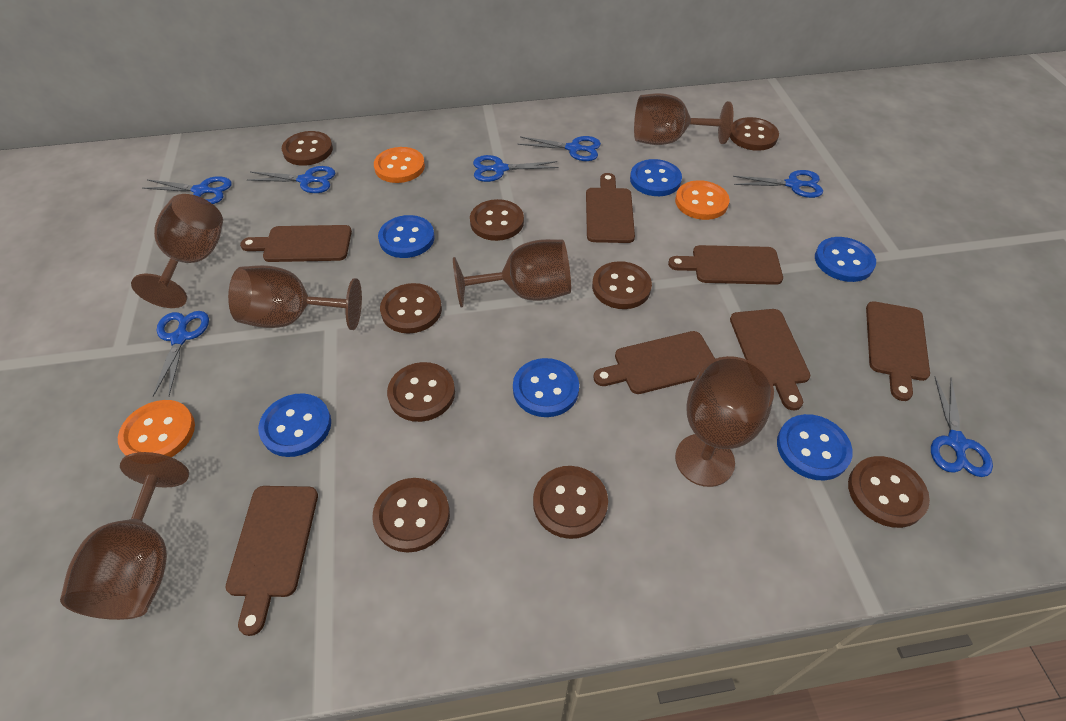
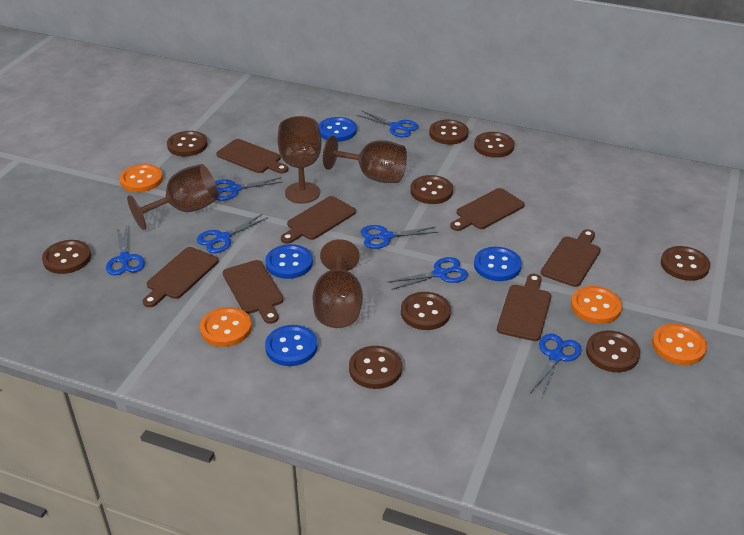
blue button: [258,393,331,457] [378,215,435,258] [513,358,579,417] [630,159,682,196] [777,414,853,480] [815,237,876,282] = 6 -> [265,244,313,279] [265,325,317,366] [319,117,357,142] [474,247,522,281] = 4
brown goblet: [60,452,189,620] [131,194,223,308] [228,265,362,330] [453,239,571,308] [634,93,733,145] [675,356,774,487] = 6 -> [127,164,218,230] [277,116,322,203] [313,239,363,328] [323,136,407,183] = 4
orange button: [118,400,195,457] [374,147,425,183] [675,180,730,220] = 3 -> [120,164,163,192] [200,307,252,347] [571,286,622,324] [652,324,707,365] = 4

